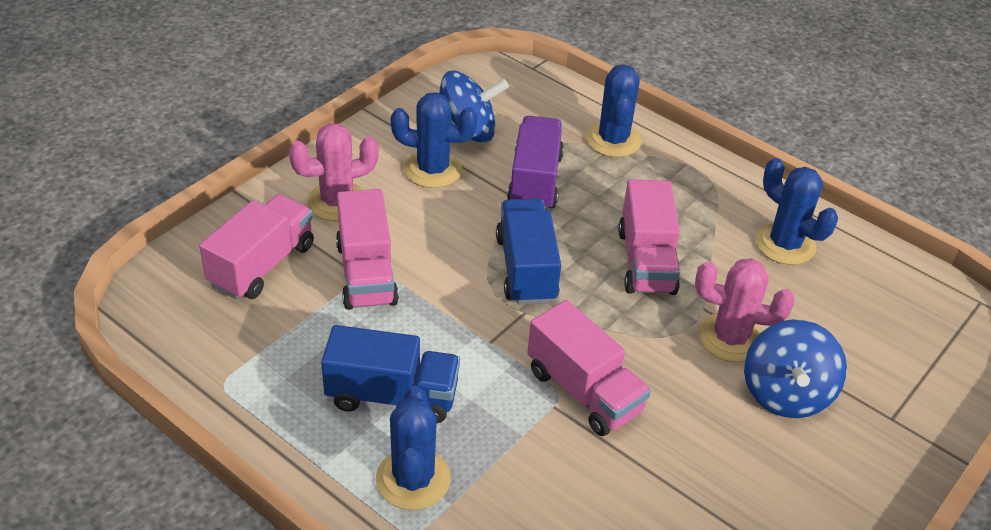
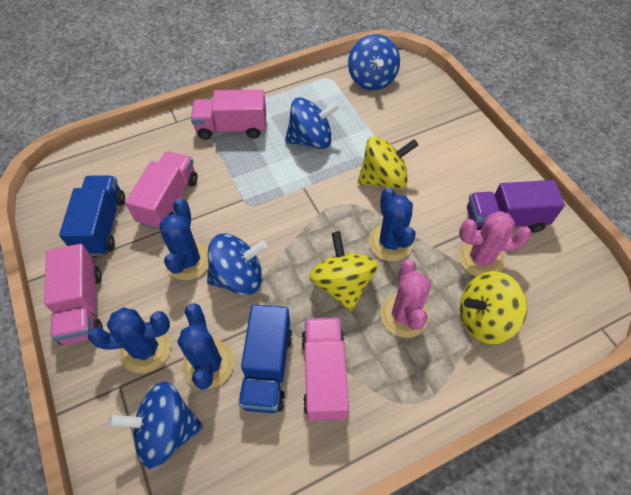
blue spinning top: [439,71,509,143] [744,319,847,418] = 2 -> [108,381,203,469] [207,234,267,295] [285,97,340,149] [348,34,400,90] = 4
yellow spinning top: none = 0 -> [309,231,378,311] [358,137,418,189] [460,271,527,344] = 3

